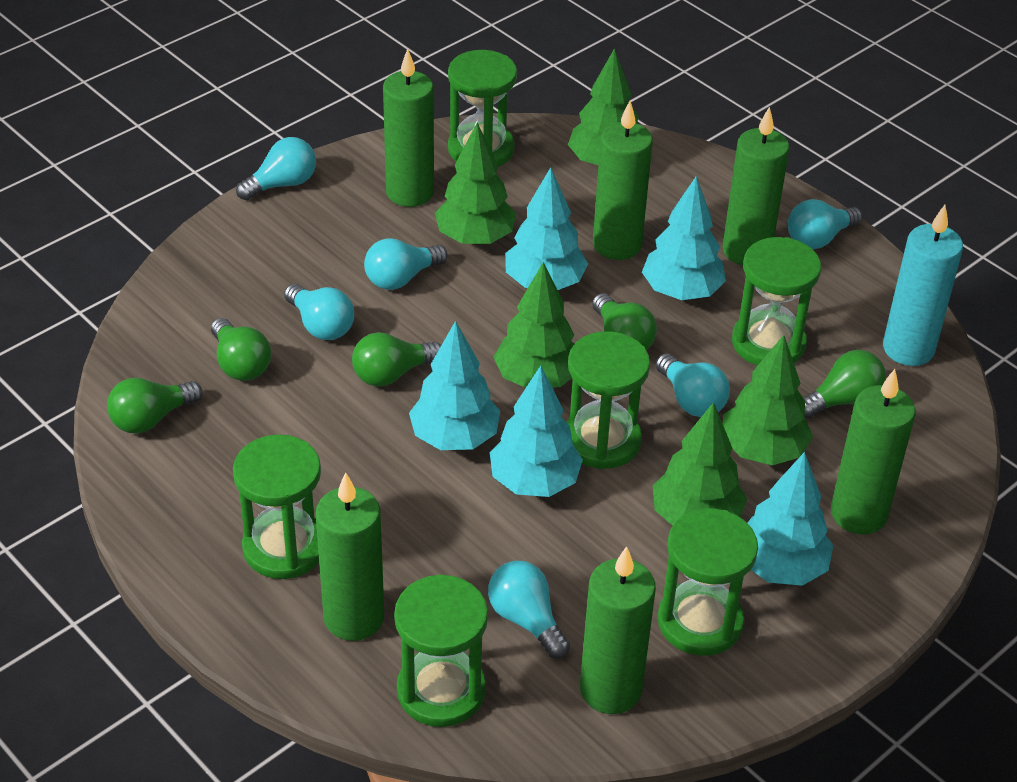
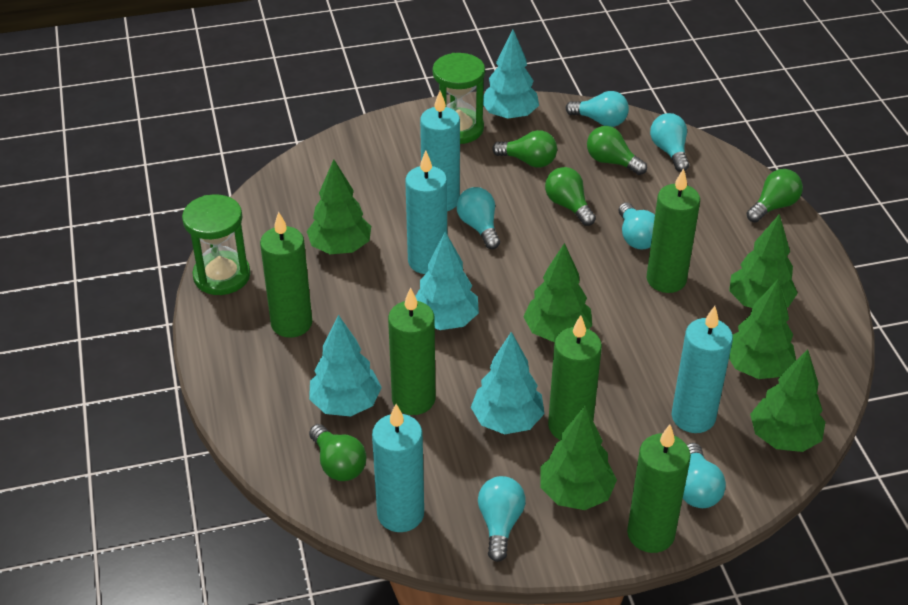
green candle: [316,473,384,641] [383,48,434,207] [580,546,656,714] [593,101,653,260] [722,107,789,265] [831,369,916,534] = 6 -> [260,212,312,338] [388,287,435,415] [548,315,602,440] [627,425,691,553] [647,168,700,293] = 5
green hourglass: [233,434,321,579] [394,574,488,727] [448,50,517,167] [566,331,650,469] [658,508,758,656] [732,237,821,366] = 6 -> [182,194,251,295] [433,53,485,144] = 2
green tree: [435,123,516,245] [494,262,574,388] [568,48,639,165] [653,402,747,526] [723,335,813,465] = 5 -> [307,159,371,254] [523,243,592,342] [540,406,617,510] [729,214,798,308] [729,279,796,379] [750,349,825,452] = 6
turquoise candle: [883,205,963,366] = 1 -> [372,404,424,532] [405,151,447,274] [420,91,460,211] [672,306,733,433] = 4
turquoise tree: [409,321,500,450] [490,366,583,497] [505,167,588,290] [642,176,726,300] [748,452,833,586] = 5 -> [309,315,382,417] [415,232,479,330] [471,332,544,434] [483,30,539,120] = 4

